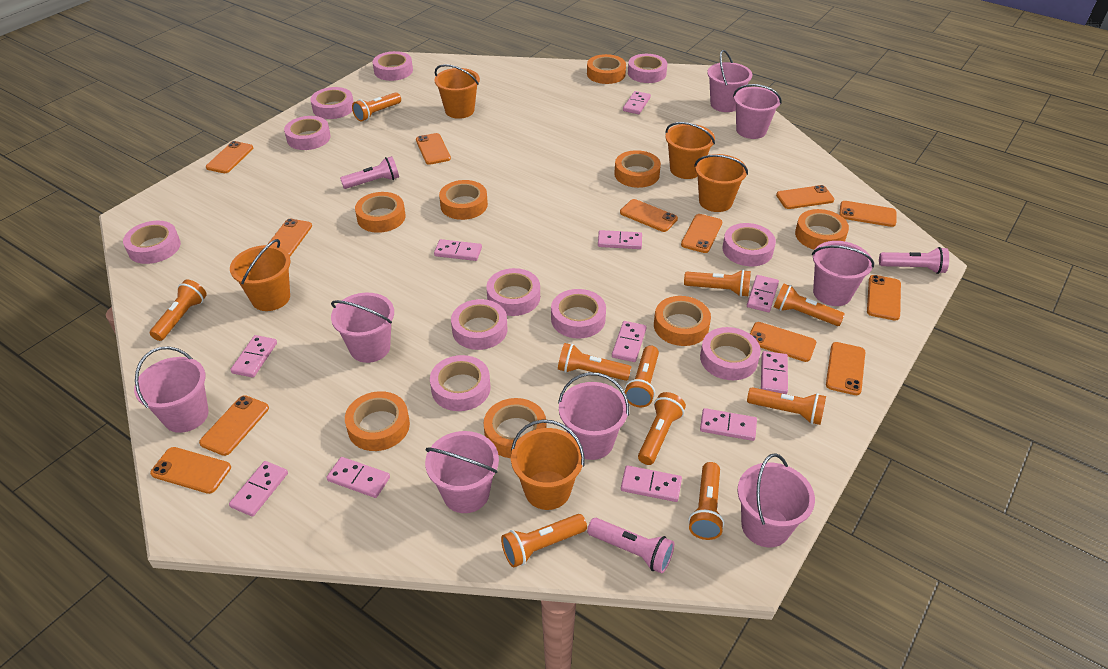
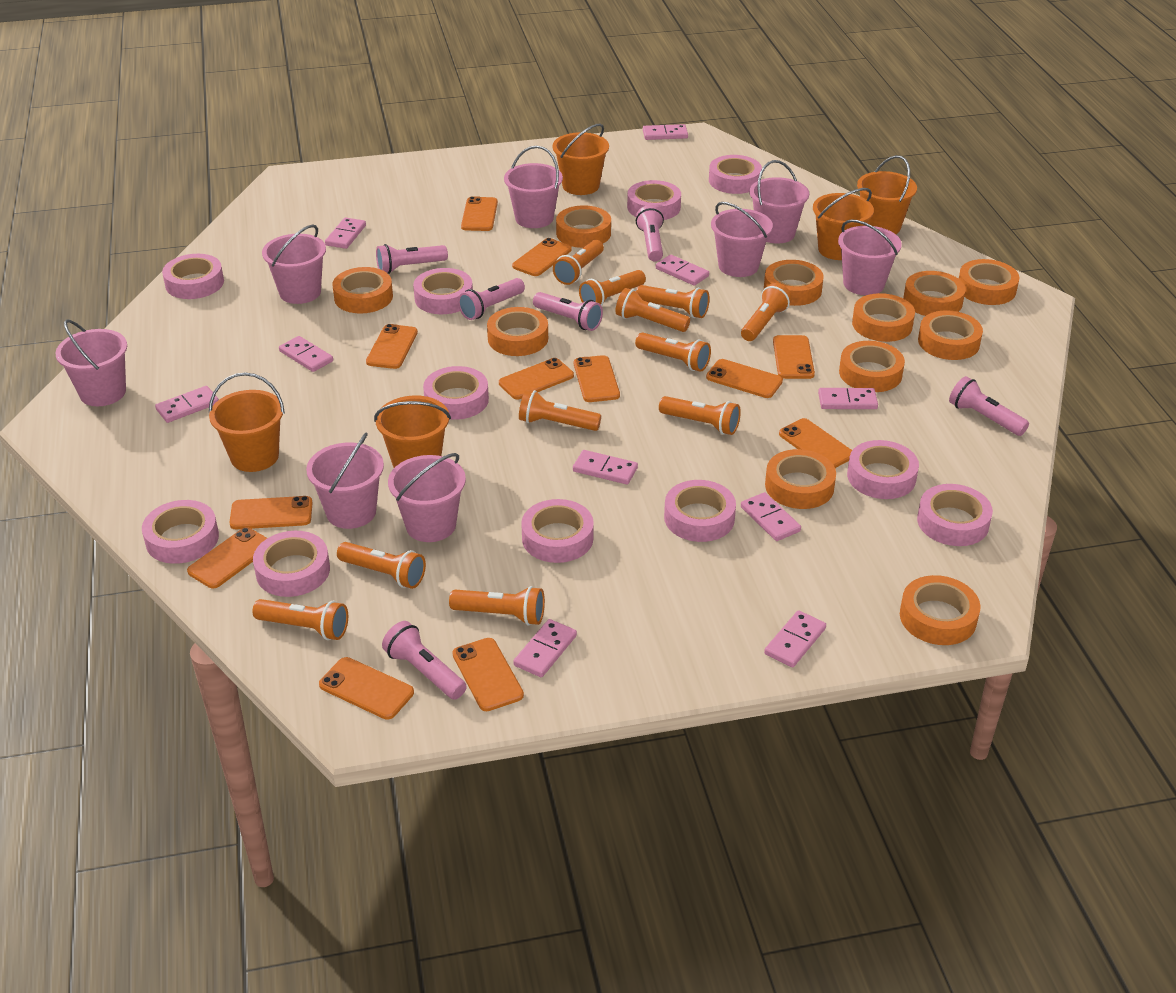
orange flashlight: [150,279,207,341] [352,92,401,122] [501,514,587,568] [558,343,631,381] [625,345,659,407] [638,392,686,465] [684,269,751,297] [688,462,724,540] [747,387,826,425] [774,283,845,326] = 10 -> [252,599,348,640] [337,542,426,589] [449,586,545,625] [519,390,601,431] [553,240,604,285] [579,270,646,306] [616,288,690,332] [635,332,711,372] [636,285,709,318] [659,396,741,435] [741,283,792,341] = 11
orange tape: [345,391,410,451] [355,192,406,233] [439,180,488,220] [484,398,546,458] [587,54,626,84] [614,150,661,188] [654,296,711,346] [795,209,849,250] = 8 -> [333,267,393,313] [487,307,548,356] [556,205,611,248] [764,260,824,306] [765,449,836,509] [839,341,905,392] [852,293,915,342] [900,575,981,645] [903,271,966,316] [918,310,983,360] [959,259,1019,305] = 11
pink domino: [229,461,288,517] [230,335,277,378] [326,457,390,498] [434,239,482,261] [598,230,642,249] [612,321,647,362] [621,465,682,502] [623,91,651,114] [700,408,757,441] [747,275,779,312] [761,351,788,394] = 11 -> [155,386,219,423] [279,336,333,372] [325,217,366,249] [513,619,577,677] [573,450,638,484] [643,124,688,140] [656,255,709,286] [741,492,801,541] [764,610,826,667] [818,388,878,409] = 10
pink flashlight: [340,156,399,189] [587,518,674,573] [879,247,949,274] = 3 -> [376,244,448,274] [382,621,467,700] [458,278,525,320] [533,292,603,331] [636,205,664,262] [949,376,1029,436] = 6

